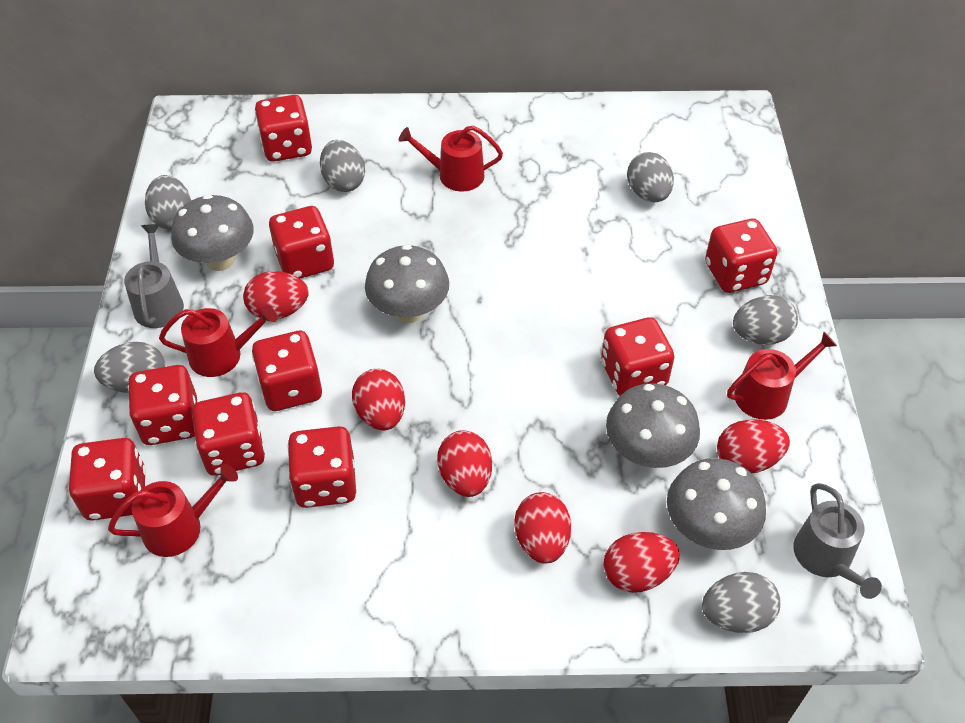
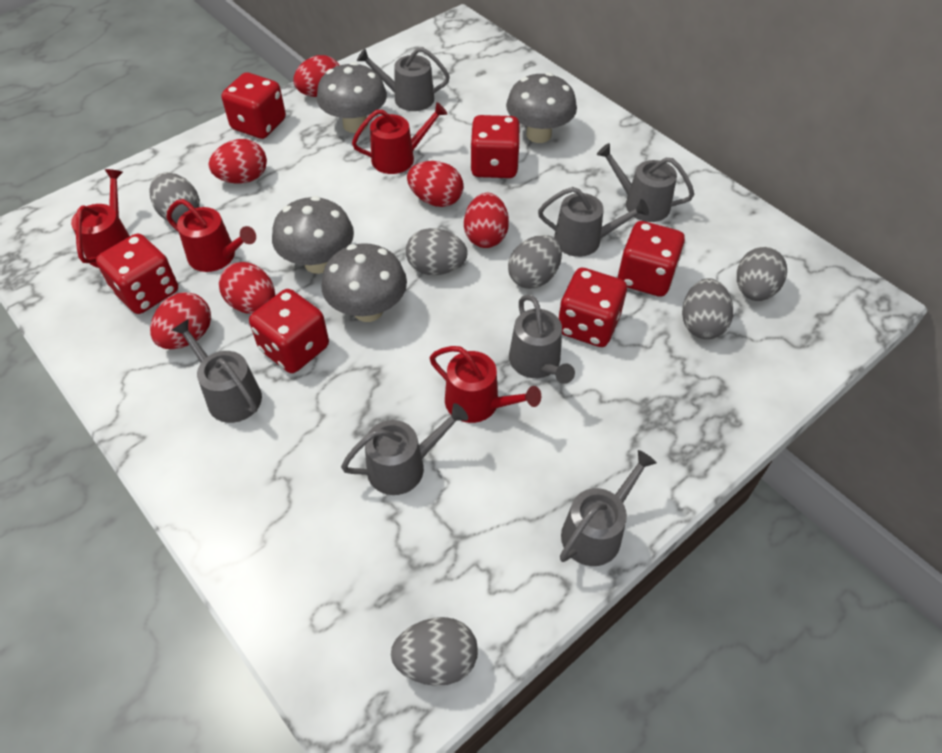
grey watering can: [124,224,184,328] [793,483,882,599] = 2 -> [172,320,262,423] [341,403,468,495] [357,47,450,111] [509,295,575,384] [538,187,649,257] [560,450,657,566] [597,143,694,222] = 7
red dice: [69,438,146,521] [128,365,197,445] [192,392,265,476] [252,331,322,411] [255,95,312,162] [269,206,334,279] [287,426,356,508] [601,317,674,396] [705,219,777,293] = 9 -> [96,234,178,314] [222,72,286,139] [249,289,329,373] [470,115,520,178] [558,268,627,347] [618,221,685,297] = 6

